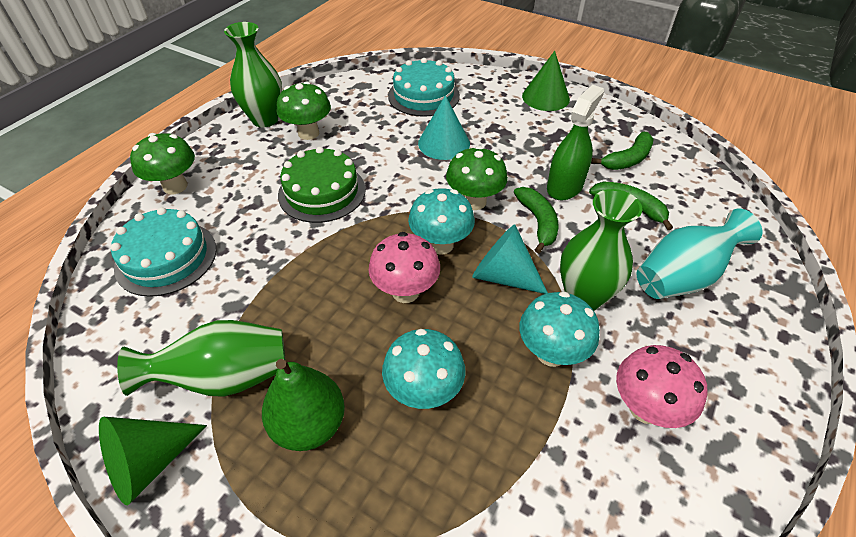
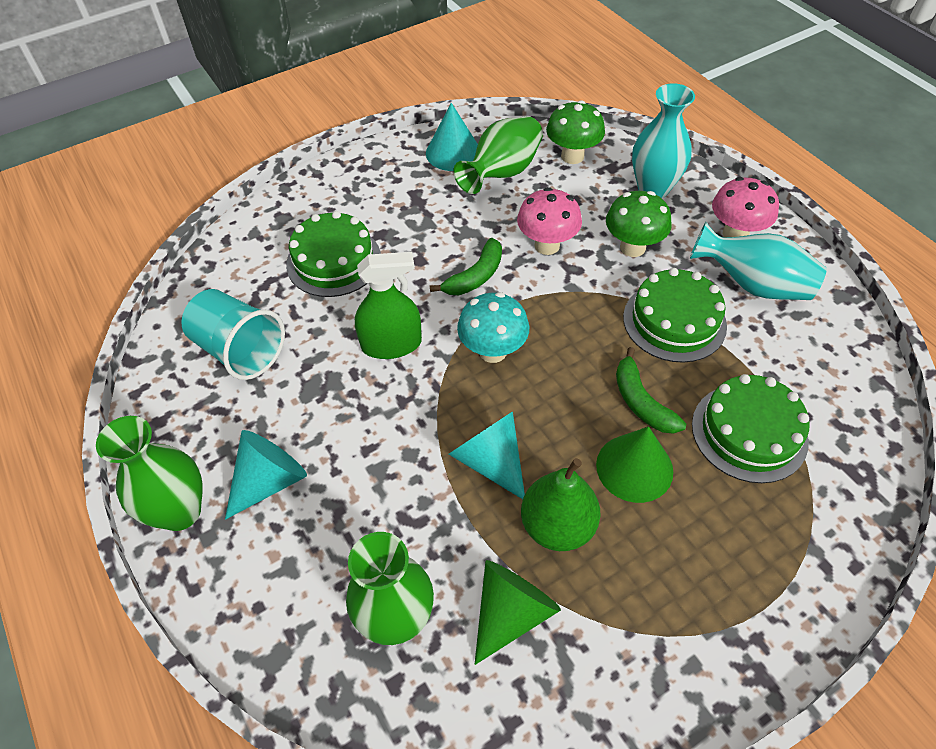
green banana: [514,187,559,254] [589,182,673,230] [591,132,654,170] = 3 -> [430,238,502,295] [616,347,686,434] = 2
green cake: [278,146,366,223] = 1 -> [286,211,381,297] [623,268,727,363] [692,374,810,483] = 3
green mushroom: [130,133,195,195] [277,82,331,140] [446,146,508,210] = 3 -> [546,100,605,164] [606,191,671,257] = 2
turquoise cake: [111,207,216,297] [388,58,460,117] = 2 -> none = 0
turquoise cone: [418,95,470,160] [472,225,548,294] = 2 -> [225,430,307,520] [426,103,478,171] [448,411,525,499] = 3
turquoise cup: none = 0 -> [182,289,285,380] = 1
turquoise mushroom: [382,329,466,409] [408,188,475,254] [519,291,600,367] = 3 -> [457,292,529,363] = 1
turquoise vase: [636,208,762,299] = 1 -> [632,83,695,198] [690,222,827,300] = 2

